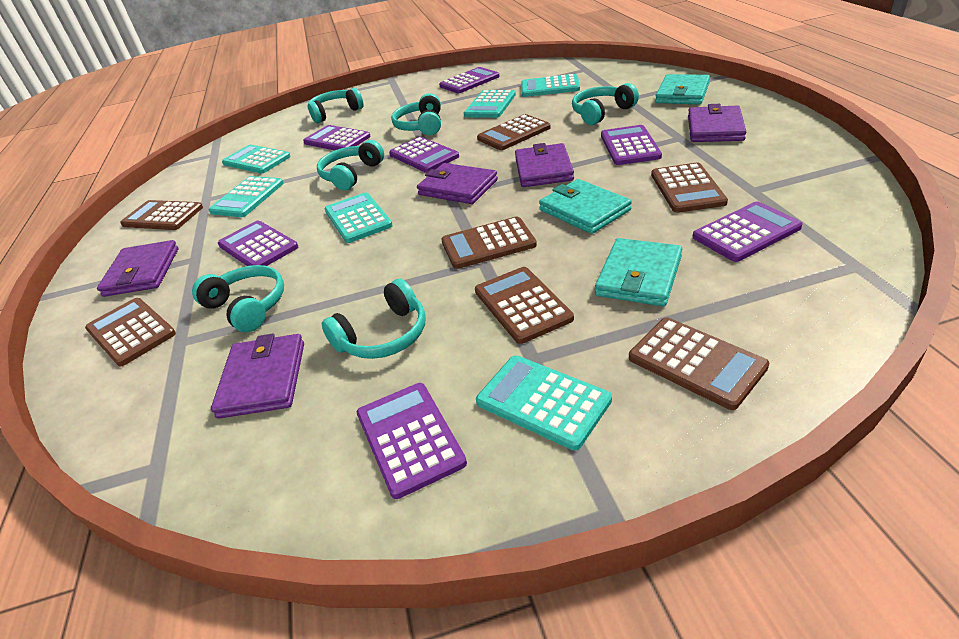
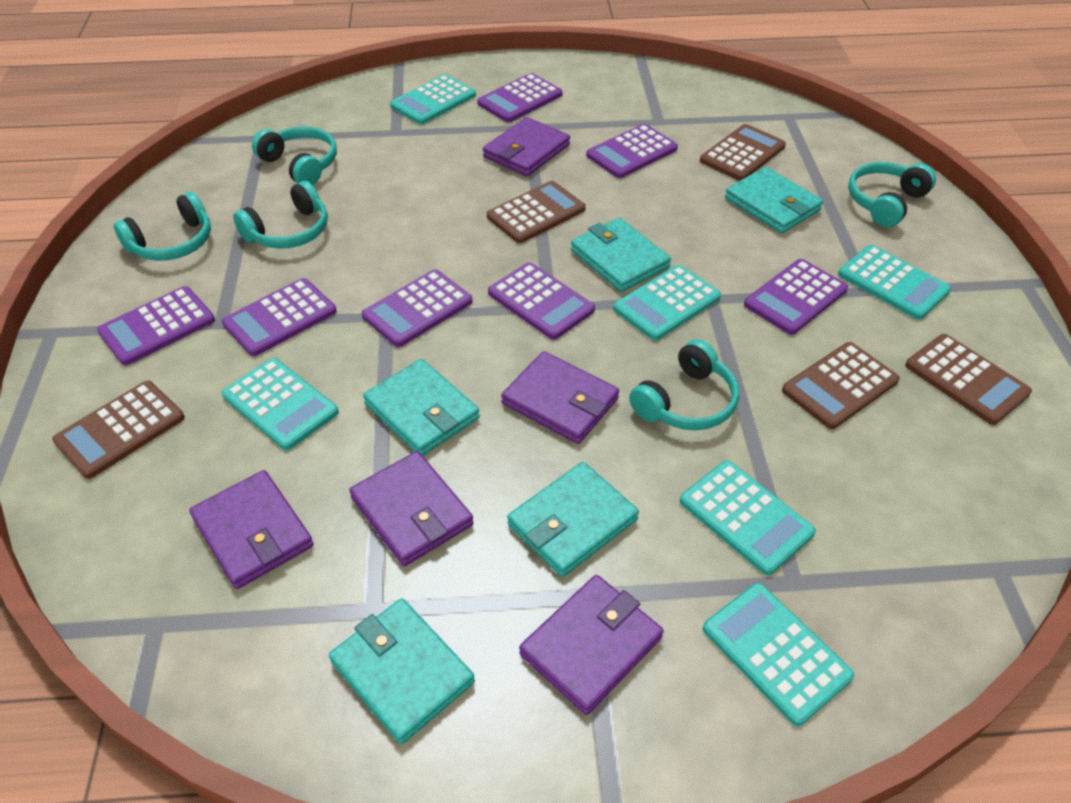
brown calculator: [85,298,176,367] [120,200,203,230] [441,216,537,269] [475,267,574,344] [477,114,551,150] [629,317,769,410] [651,163,728,213] = 7 -> [52,381,185,479] [487,181,586,243] [700,124,786,181] [782,342,900,429] [905,334,1032,425] = 5
turquoise headphones: [192,265,284,332] [307,88,364,123] [317,140,384,190] [322,279,426,359] [391,93,441,135] [572,83,639,125] = 6 -> [114,192,211,261] [233,181,328,249] [252,126,337,185] [629,339,739,430] [848,162,936,227] = 5
turquoise wallet: [539,179,632,234] [595,238,682,306] [655,74,710,105] = 3 -> [329,598,475,744] [363,359,480,456] [507,462,639,577] [571,218,671,292] [725,167,823,233] = 5

